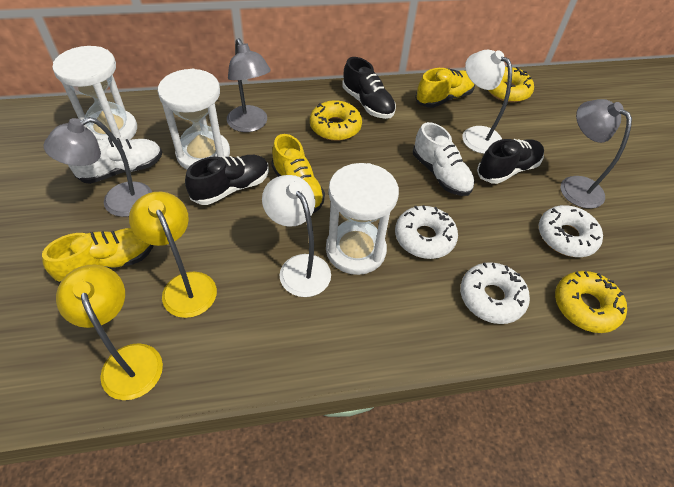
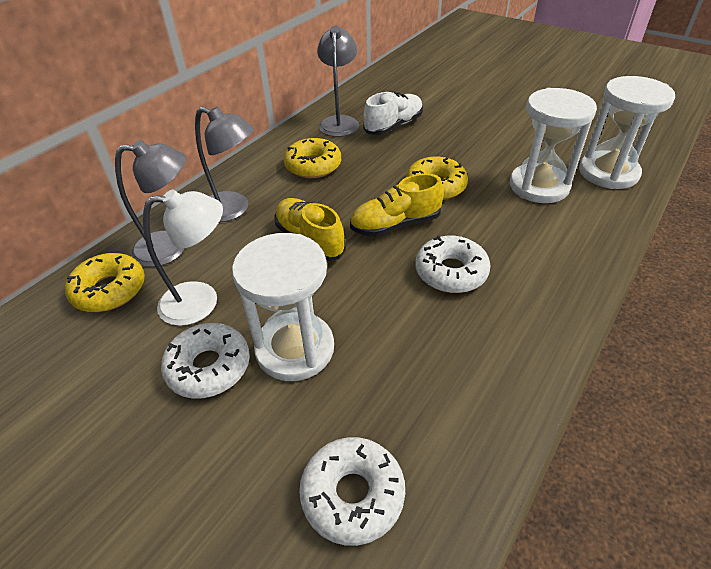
black shoe: [185,155,269,205] [342,57,396,119] [477,139,544,184] = 3 -> none = 0
white lamp: [262,175,331,297] [462,50,512,154] = 2 -> [143,190,223,326] = 1
white shoe: [68,137,162,184] [413,122,475,196] = 2 -> [363,92,423,135] = 1
yellow lamp: [56,265,163,400] [129,192,217,318] = 2 -> none = 0
yellow shoe: [42,228,154,283] [271,134,325,213] [415,68,475,108] = 3 -> [275,198,346,261] [350,173,444,237] = 2

